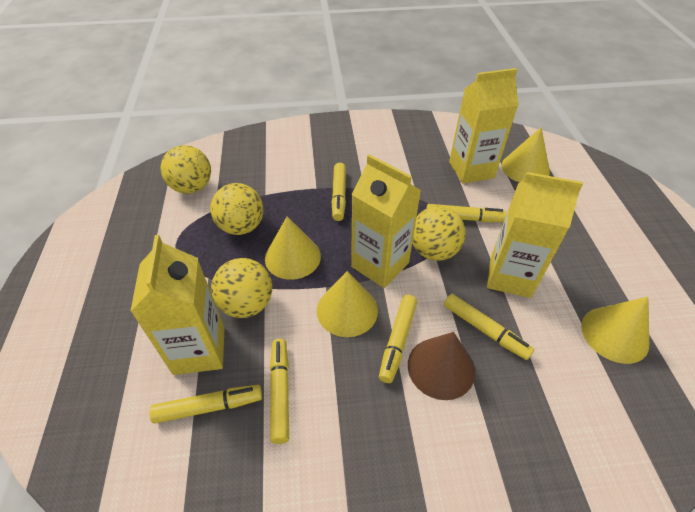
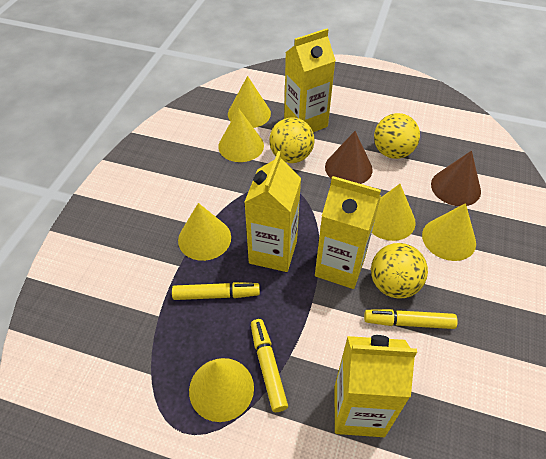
brown cone: [408,332,475,400] = 1 -> [325,131,373,184] [431,151,481,206] = 2
yellow ball: [161,145,211,194] [210,183,263,235] [211,258,272,318] [412,206,466,261] = 4 -> [269,118,314,163] [371,243,428,299] [374,113,420,159] = 3
yellow cone: [265,216,321,280] [317,271,378,337] [501,127,550,182] [581,297,649,364] = 4 -> [178,203,231,261] [189,358,254,422] [218,108,264,162] [228,76,271,128] [372,184,416,241] [422,203,476,261] = 6
yellow marker: [149,385,262,424] [270,339,289,444] [332,163,346,221] [379,295,417,383] [426,204,507,222] [444,294,534,360] = 6 -> [172,282,260,300] [251,319,288,412] [364,309,458,329] = 3

